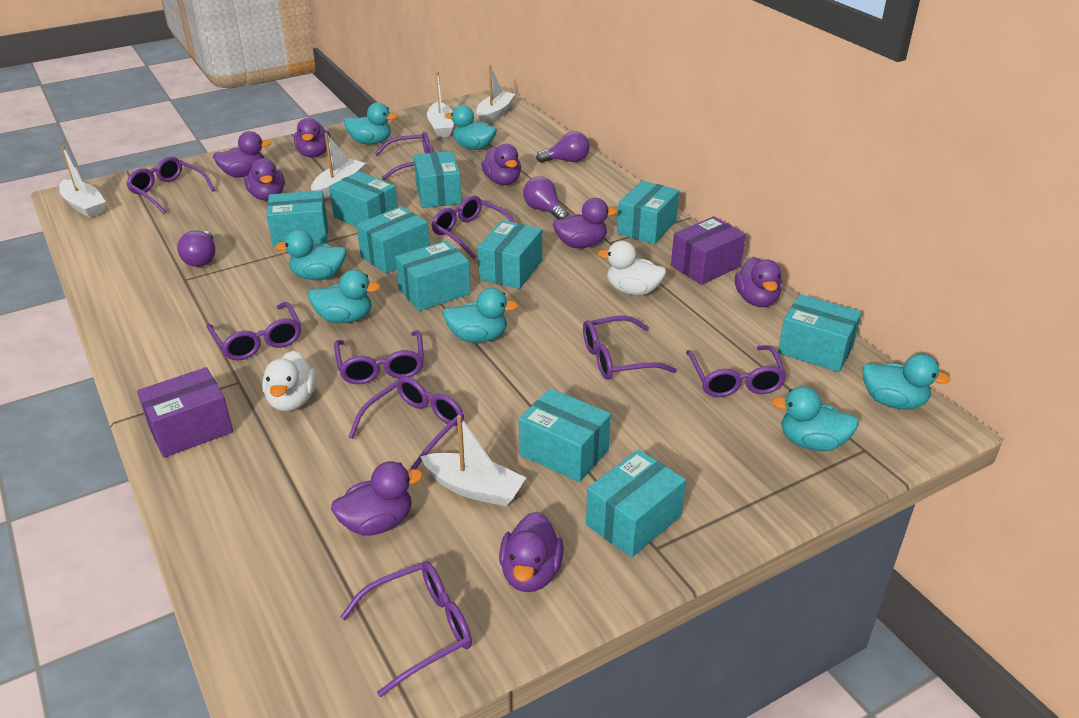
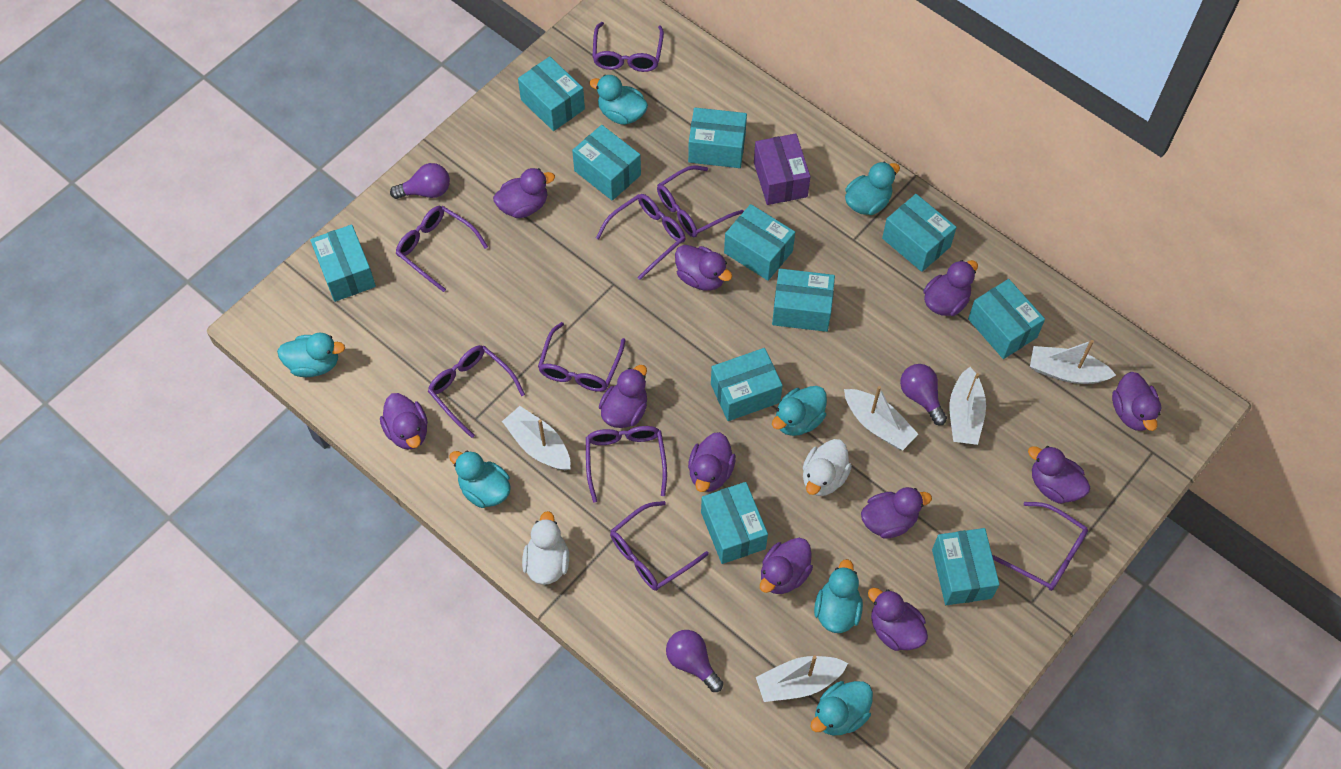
purple box: [137,367,233,458] [671,216,746,285] = 2 -> [754,133,811,205] = 1
purple duck: [213,131,272,177] [244,158,285,201] [294,118,331,158] [331,461,423,536] [481,144,521,185] [499,512,564,592] [553,198,617,248] [735,257,782,307] = 8 -> [380,393,428,450] [493,168,555,218] [599,365,647,428] [675,245,733,291] [688,432,736,492] [760,538,813,594] [861,487,932,539] [868,588,928,651] [923,260,978,316] [1028,446,1090,504] [1112,372,1161,431] = 11
turquoise box: [266,190,328,247] [329,171,398,227] [357,206,430,274] [395,240,471,311] [414,151,462,208] [478,220,542,289] [519,388,611,482] [586,450,686,557] [617,180,679,244] [778,294,862,372] = 10 -> [310,224,376,302] [518,56,585,131] [572,125,641,201] [688,107,747,168] [701,482,768,564] [711,348,783,421] [724,204,795,281] [772,269,835,332] [882,194,957,272] [932,528,1000,605] [968,279,1045,359] = 11

